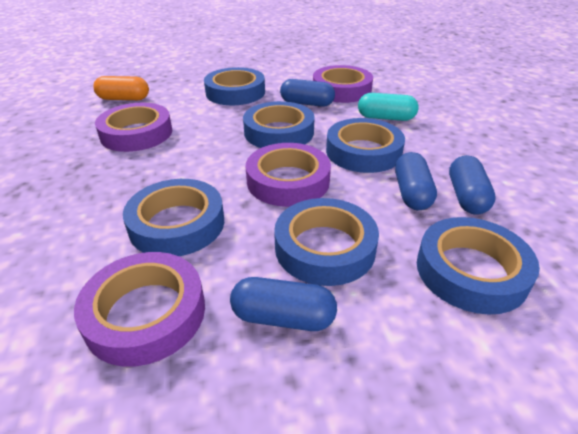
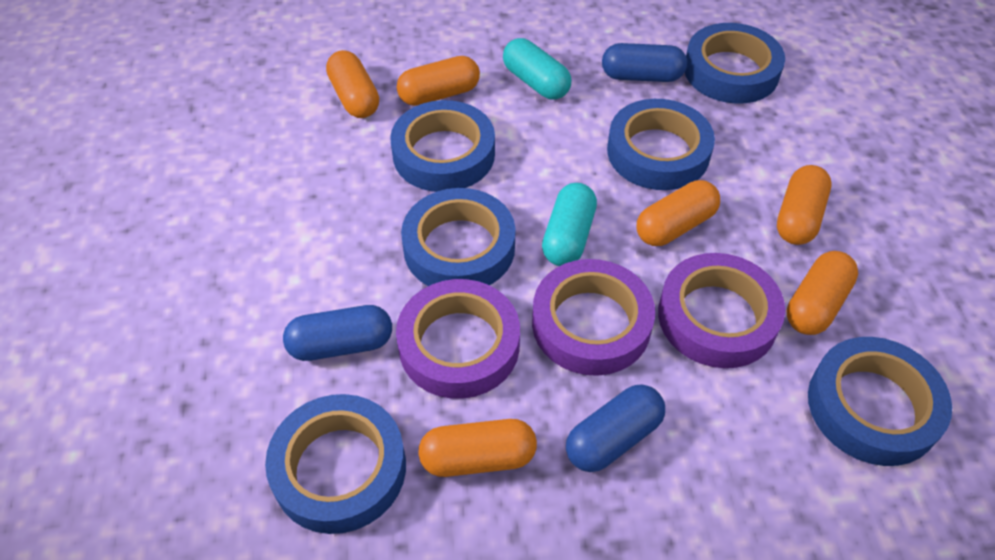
blue capsule: [230,277,337,331] [280,79,335,107] [395,152,437,210] [449,155,496,215] = 4 -> [283,305,392,361] [566,384,665,472] [602,43,687,82] = 3
orange capsule: [93,76,149,100] = 1 -> [326,50,379,118] [397,56,480,106] [418,419,537,477] [636,180,720,246] [777,165,832,245] [787,251,858,335] = 6
purple tape: [74,252,205,367] [95,103,172,152] [246,143,331,207] [313,65,373,103] = 4 -> [396,279,520,399] [532,259,655,376] [658,253,785,368] = 3
turquoise capsule: [358,93,419,121] = 1 -> [503,38,571,100] [542,183,597,266] = 2

